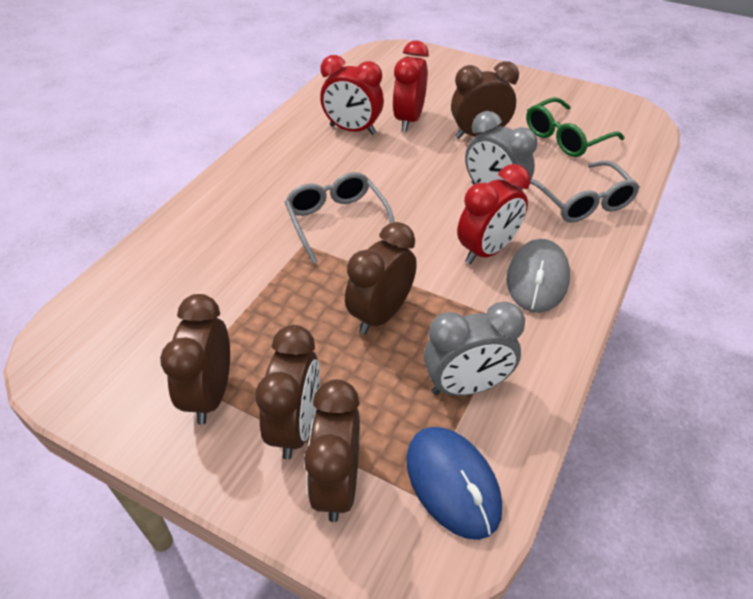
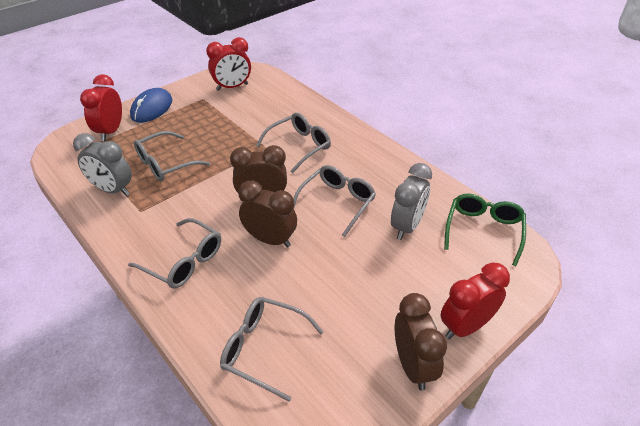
brown clock: [160,294,230,425] [255,325,320,460] [304,379,360,522] [345,222,417,335] [451,61,519,139] = 5 -> [230,145,287,202] [239,180,297,248] [395,293,447,391] = 3
grey glasses: [285,172,395,264] [530,160,640,223] = 2 -> [128,218,221,289] [134,131,210,181] [220,297,324,402] [256,113,331,173] [293,165,376,237] = 5
grey mouse: [507,239,570,313] = 1 -> none = 0

